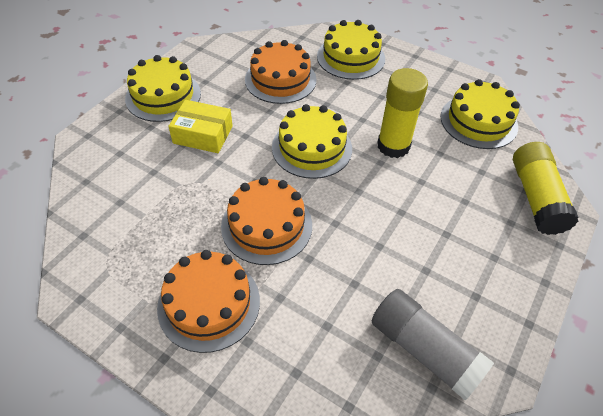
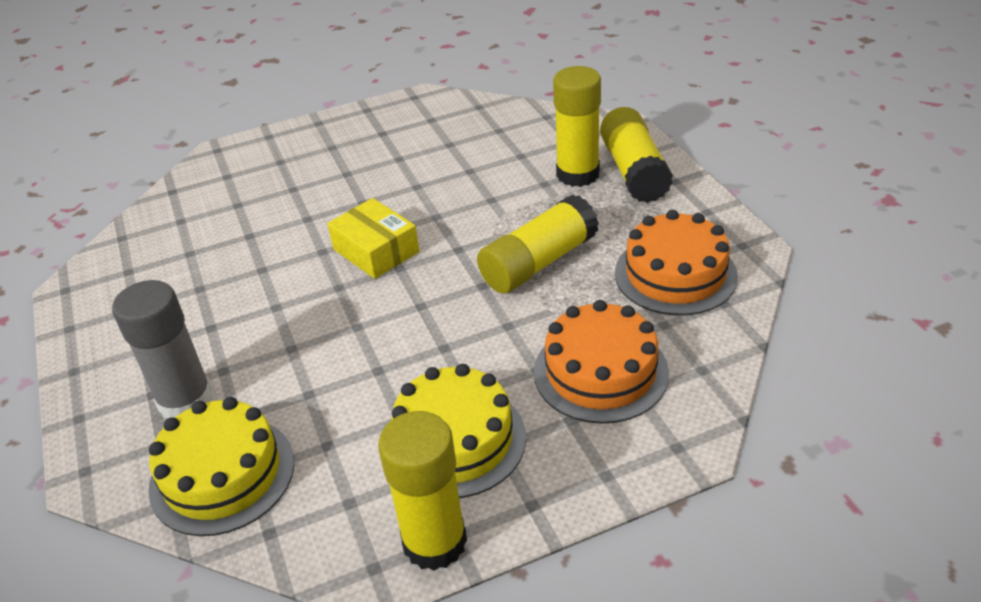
orange cake: [157,250,260,353] [221,177,312,265] [245,40,316,104] = 3 -> [534,300,669,424] [615,210,738,315] = 2
yellow cake: [125,55,201,122] [272,104,352,179] [317,20,385,80] [440,79,520,149] = 4 -> [149,397,294,536] [392,364,526,498] = 2
yellow glue stick: [377,68,428,158] [513,142,579,235] = 2 -> [378,411,467,571] [477,194,599,293] [553,66,601,187] [600,107,673,203] = 4

